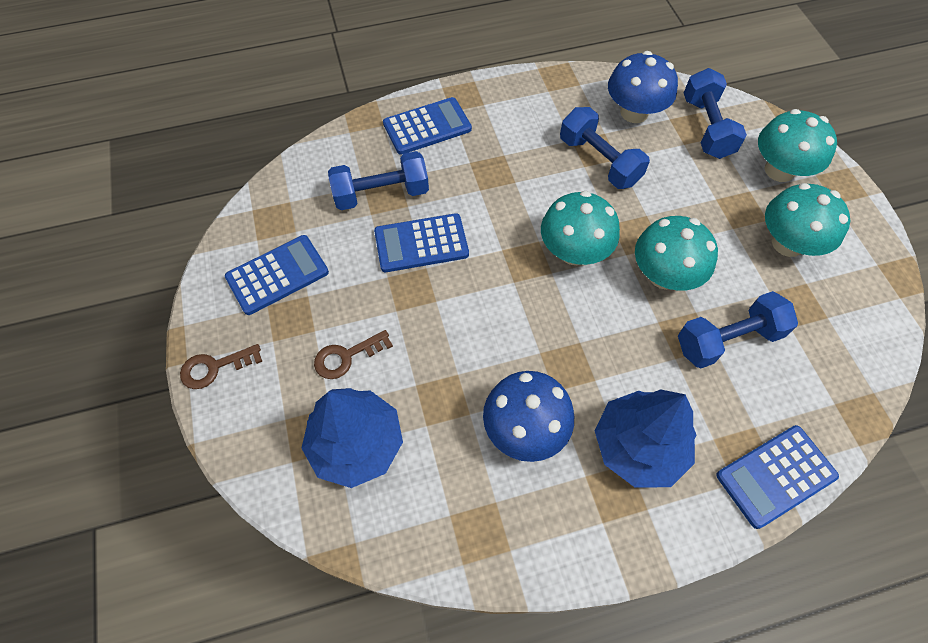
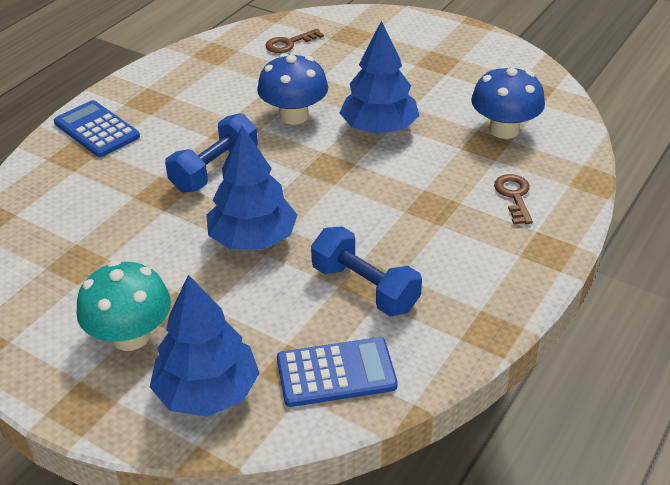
blue calculator: [225,235,329,315] [374,213,469,272] [383,97,472,155] [716,425,839,529] = 4 -> [54,100,140,157] [277,337,398,407] = 2
blue dumbbell: [328,151,429,210] [560,107,650,189] [678,291,798,369] [684,68,747,159] = 4 -> [165,113,258,193] [311,226,422,316] = 2
blue tree: [301,388,403,488] [595,389,696,488] = 2 -> [150,275,259,417] [206,126,297,250] [339,20,420,134] = 3
turquoise mushroom: [541,191,620,265] [635,216,718,291] [758,109,837,182] [765,183,850,257] = 4 -> [77,260,171,351] = 1

